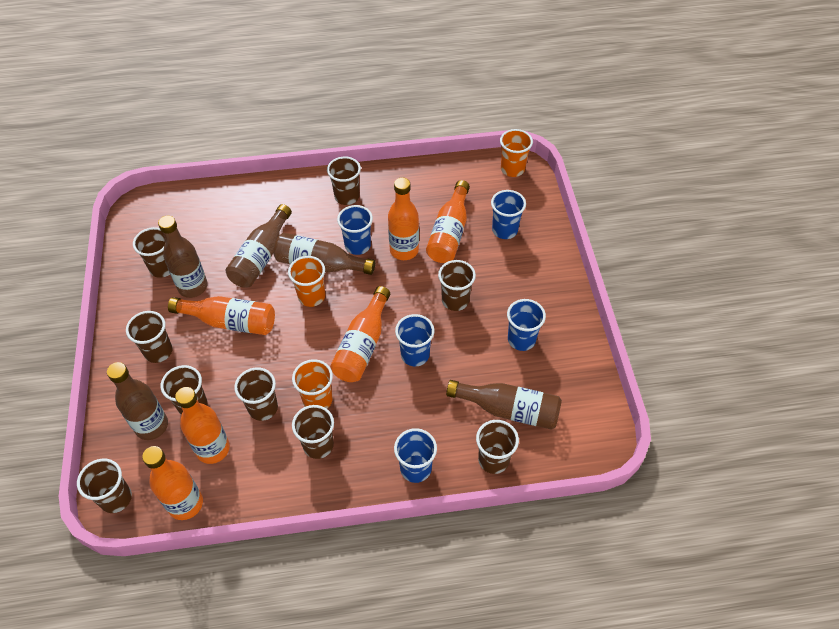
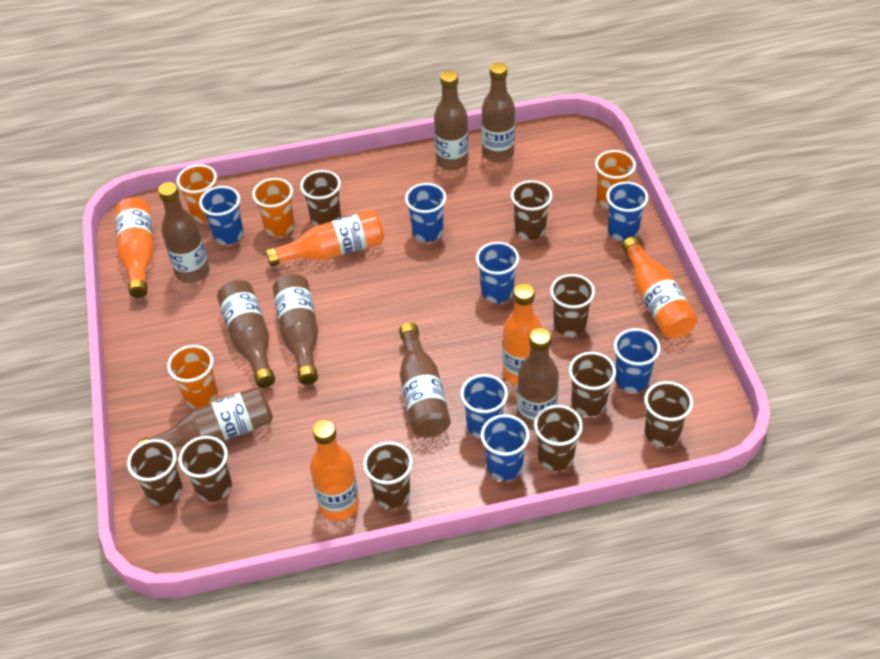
blue cup: [337,205,373,255] [394,428,437,483] [395,314,434,366] [491,190,526,239] [507,299,546,351] = 5 -> [199,186,243,245] [405,183,446,242] [460,374,508,439] [476,242,519,303] [481,414,530,481] [606,182,648,241] [614,328,661,392] = 7
brown bottle: [107,362,168,440] [158,215,208,298] [226,204,292,288] [274,233,375,275] [446,380,562,430] = 5 -> [138,387,273,448] [158,182,210,283] [217,280,275,388] [273,274,318,385] [399,323,451,438] [434,70,469,171] [481,62,515,162] [517,328,559,430] = 8
orange bottle: [142,446,203,520] [168,296,275,335] [175,387,230,464] [330,286,390,382] [388,178,419,260] [426,180,470,263] = 6 -> [115,197,154,298] [266,210,384,266] [310,420,359,521] [502,283,542,385] [622,237,697,338] = 5
orange cup: [288,256,325,307] [292,359,333,409] [500,129,533,177] = 3 -> [167,345,218,408] [176,164,217,222] [252,178,295,237] [595,150,636,208] = 4

